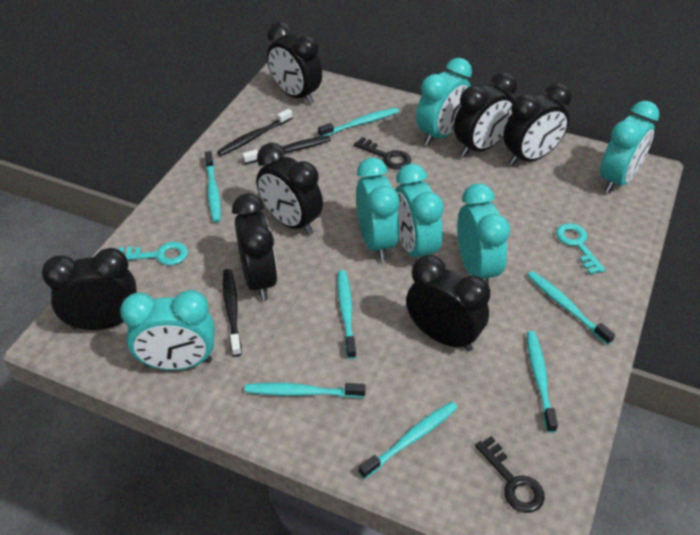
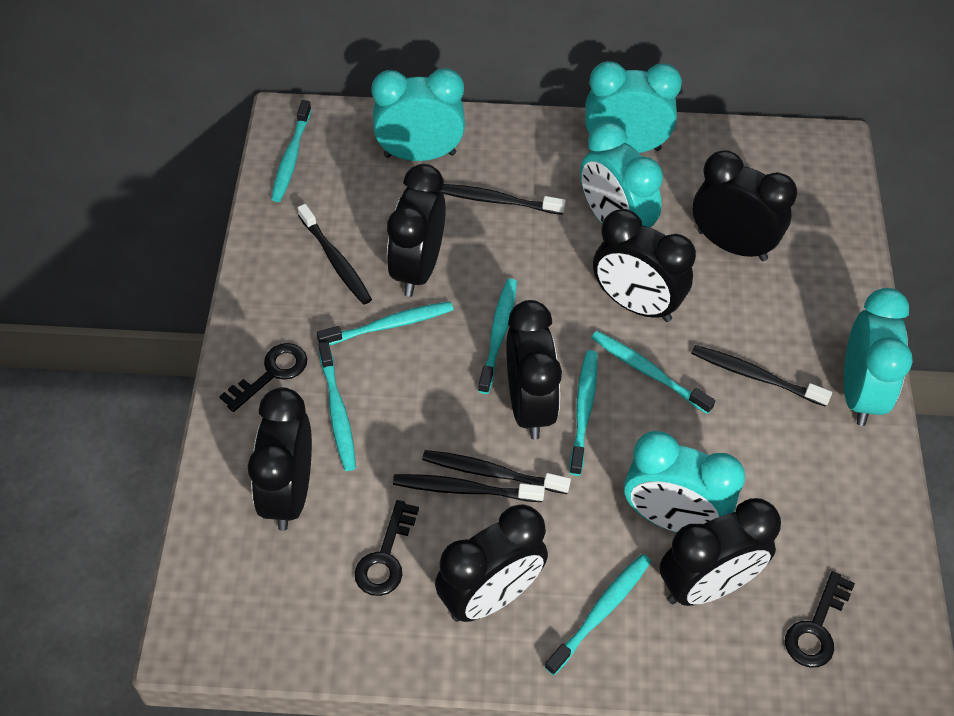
black key: [354,137,411,169] [475,436,545,513] = 2 -> [219,343,307,412] [355,500,419,596] [785,571,855,668] = 3
black toothbrush: [217,109,292,156] [223,269,242,357] [242,135,331,164] = 3 -> [298,204,372,305] [393,474,545,502] [422,450,571,494] [441,184,566,215] [691,345,832,407] = 5
turquoise clock: [120,290,215,370] [356,158,400,261] [395,164,444,258] [416,58,472,145] [457,183,510,285] [600,101,659,193] = 6 -> [371,68,465,161] [580,122,663,227] [585,61,682,153] [624,431,745,533] [844,288,913,426] = 5
turquoise key: [118,242,188,265] [556,223,605,275] = 2 -> none = 0

